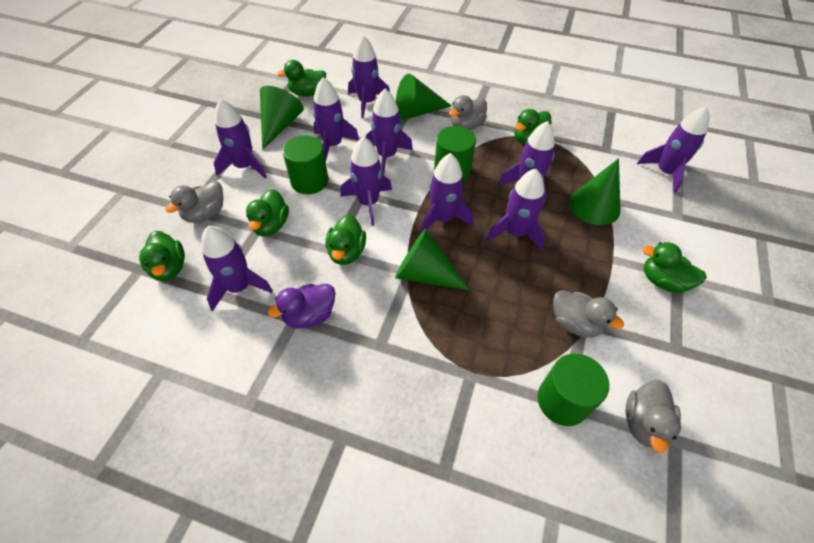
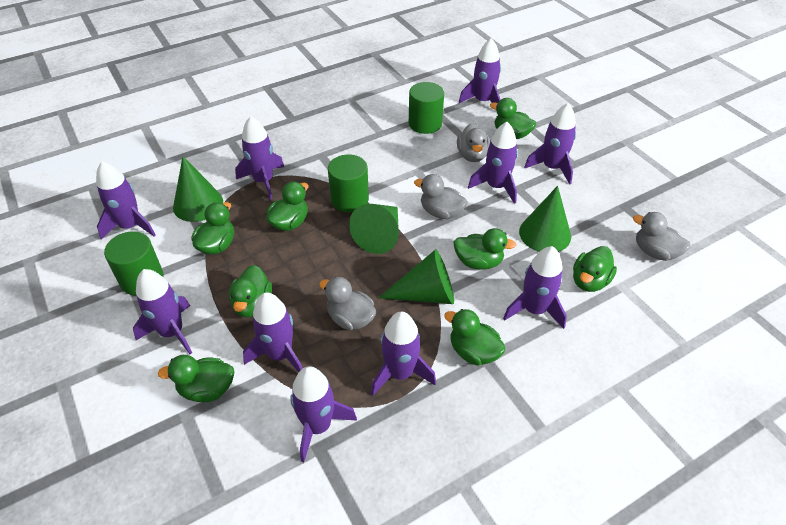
green duck: [139,231,185,281] [246,189,289,237] [277,60,326,96] [325,215,366,265] [514,109,551,144] [642,242,707,293] = 6 -> [158,355,234,402] [191,202,234,254] [229,265,272,317] [266,182,309,231] [444,309,506,366] [454,228,516,270] [490,98,536,139] [573,246,617,292] = 8
purple duck: [268,284,336,329] = 1 -> none = 0

